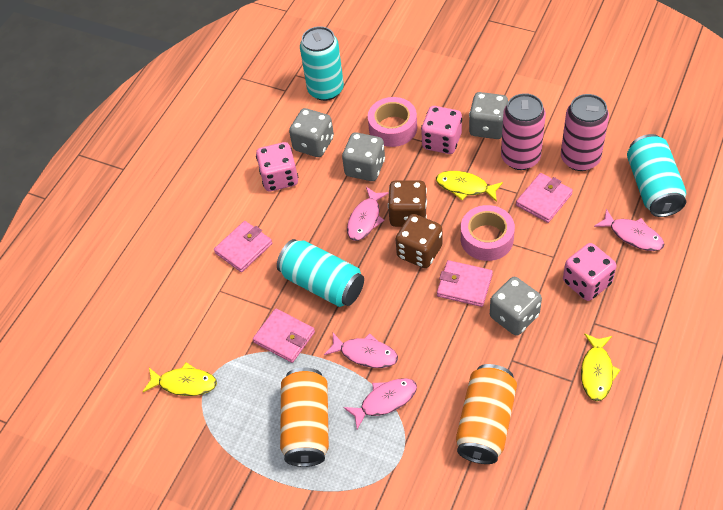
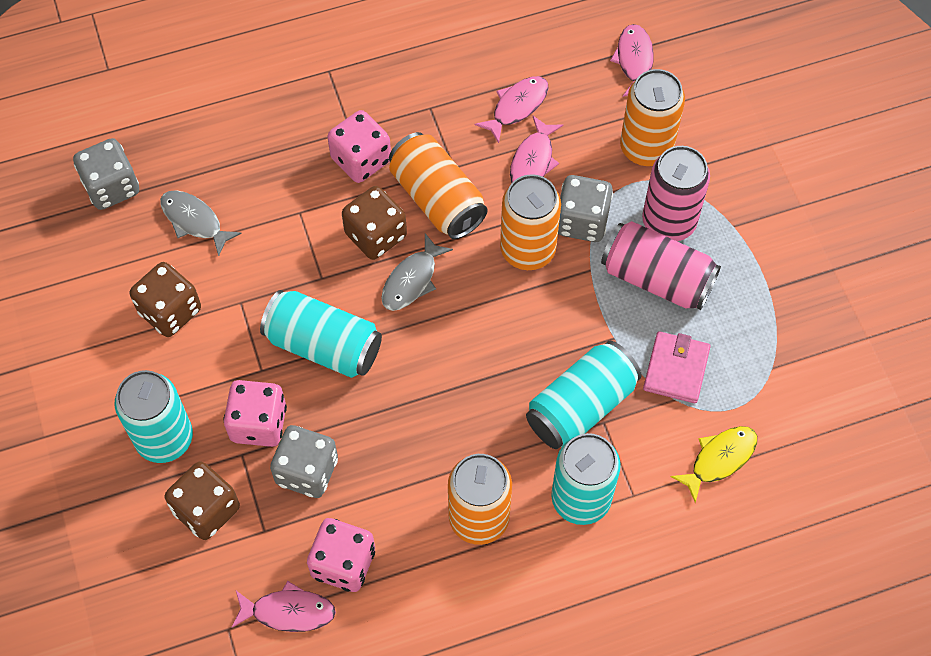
brown dice: [388,180,427,227] [395,214,443,268] = 2 -> [130,262,201,337] [165,461,240,540] [342,186,407,260] = 3
grey dice: [289,108,334,157] [342,132,385,181] [469,92,508,139] [490,277,542,336] = 4 -> [73,138,139,210] [270,425,338,498] [558,175,613,242] = 3
grey fish: none = 0 -> [160,190,242,256] [381,233,453,311] = 2
orange can: [280,368,329,467] [456,364,517,464] = 2 -> [389,132,487,239] [448,454,512,545] [500,174,561,270] [620,69,685,166] = 4
pink tape: [368,97,417,147] [461,205,515,261] = 2 -> none = 0
pink wallet: [214,221,272,272] [253,309,315,363] [437,260,493,307] [516,173,573,223] = 4 -> [643,331,711,403] = 1
turquoise can: [277,239,364,307] [300,26,344,101] [627,134,686,217] = 3 -> [115,370,193,463] [260,290,382,378] [526,341,642,449] [551,433,621,525] = 4
yellow fish: [143,362,217,396] [436,171,503,202] [581,333,620,401] = 3 -> [670,426,757,503] = 1

